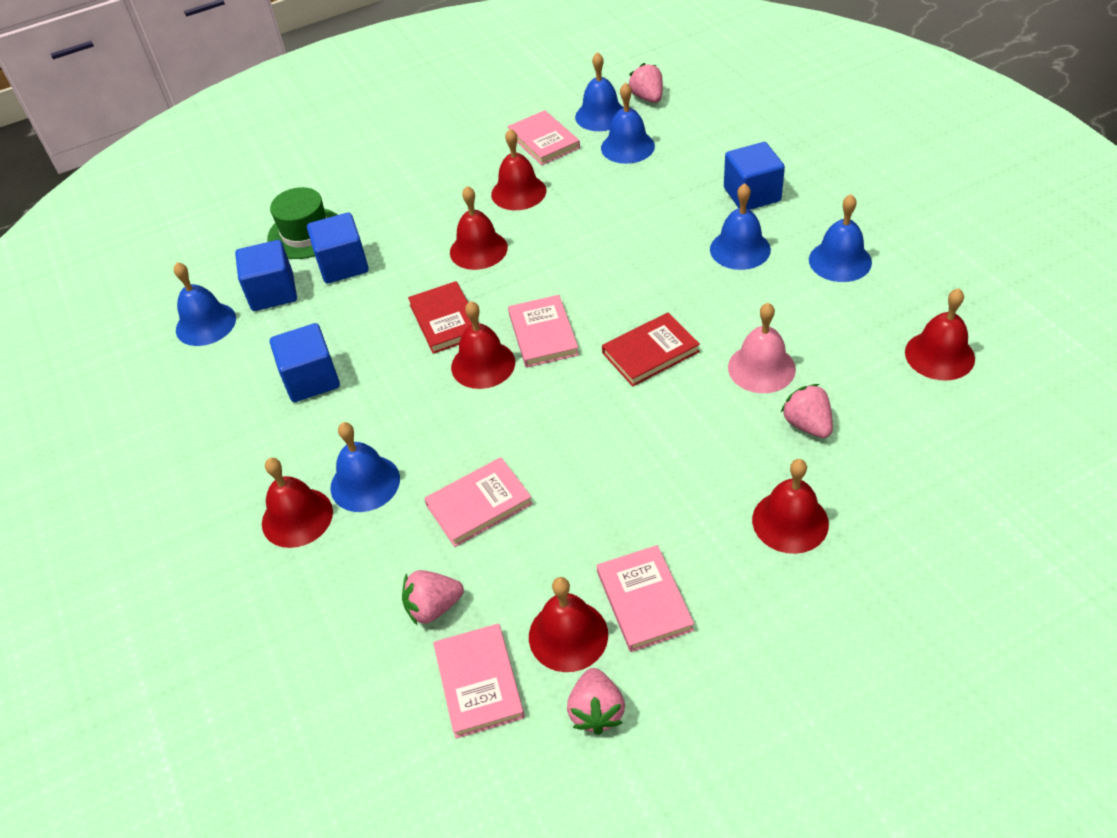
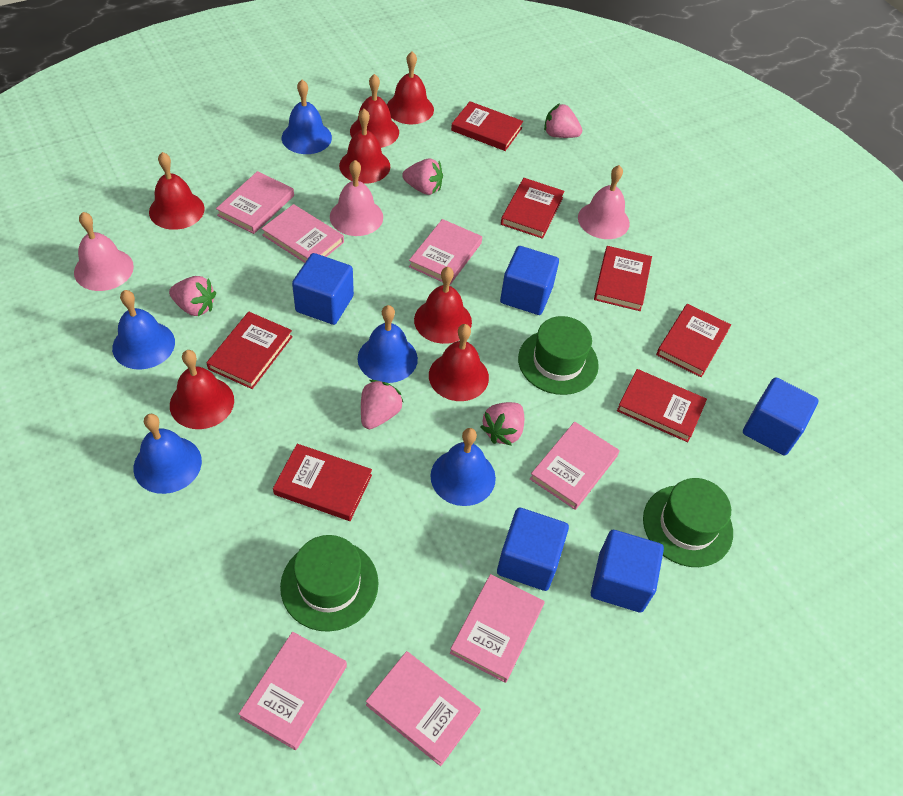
blue bell: [174,262,236,346] [330,422,400,512] [575,52,624,131] [601,82,655,164] [710,183,771,270] [809,194,872,282] = 6 -> [112,290,175,370] [134,414,202,494] [282,80,332,154] [358,305,418,383] [430,428,496,506] = 5
blue cube: [235,240,297,311] [270,323,340,402] [307,212,369,284] [724,142,785,210] = 4 -> [292,253,354,325] [497,508,569,591] [500,246,559,315] [591,530,664,613] [743,377,819,455] = 5
green hat: [267,187,337,259] = 1 -> [280,535,379,632] [518,316,599,395] [643,478,733,567] = 3
pink bell: [728,303,796,393] = 1 -> [74,212,134,291] [330,160,383,236] [578,165,630,239] = 3
pink book: [424,457,533,547] [433,623,525,739] [507,110,580,165] [508,295,579,368] [597,545,694,652] = 5 -> [216,171,294,234] [239,632,347,750] [261,204,344,263] [366,651,481,766] [409,219,482,285] [450,574,545,683] [530,422,619,510] = 7
pink strawberry: [402,570,464,626] [567,668,625,735] [629,63,663,103] [781,384,833,438] = 4 -> [169,276,216,316] [361,380,404,429] [402,158,443,195] [481,402,524,446] [544,103,582,138] = 5
red book: [408,281,479,354] [602,312,700,386] = 2 -> [207,312,293,389] [273,444,372,521] [451,101,523,151] [501,178,564,239] [594,246,652,311] [617,369,707,442] [656,304,731,377] = 7

